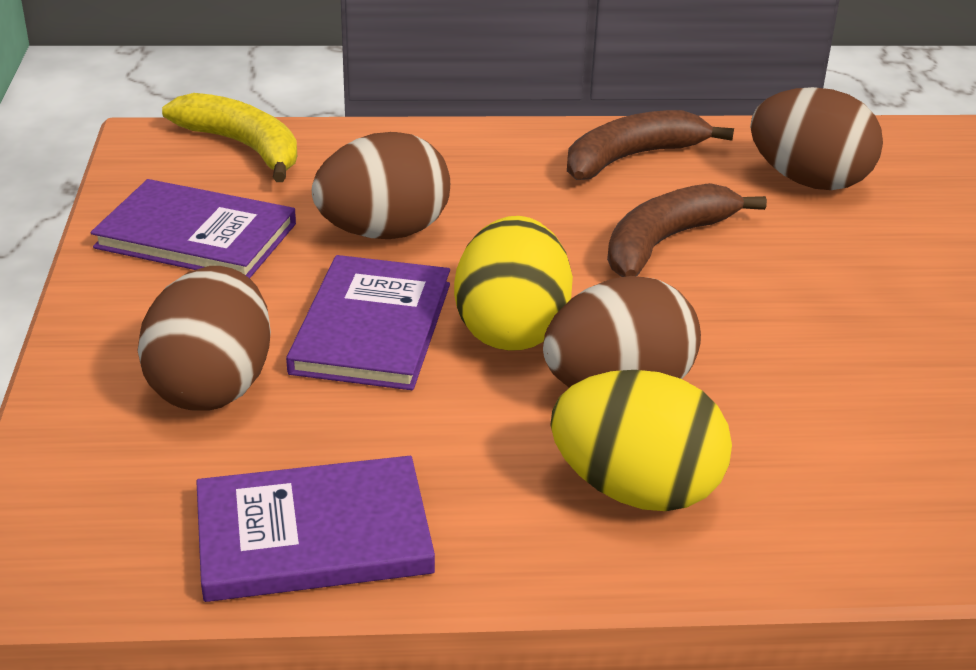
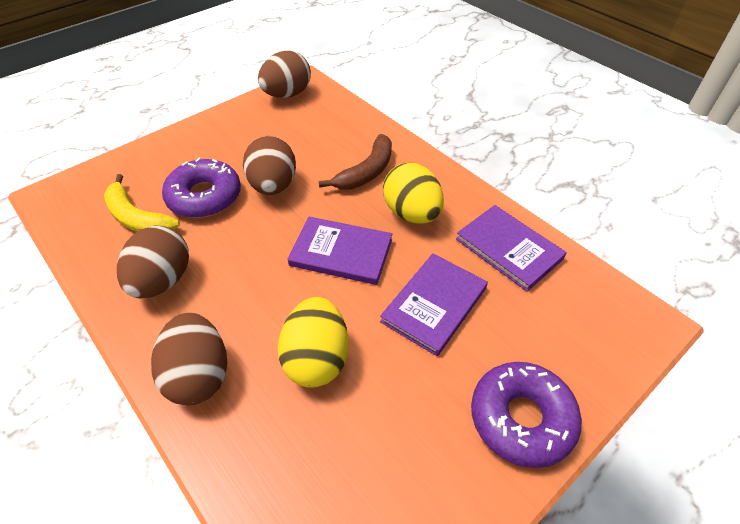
brown banana: [567,110,734,180] [607,183,767,277] = 2 -> [319,134,392,189] = 1
purple donut: none = 0 -> [162,157,241,218] [471,362,582,468] = 2

